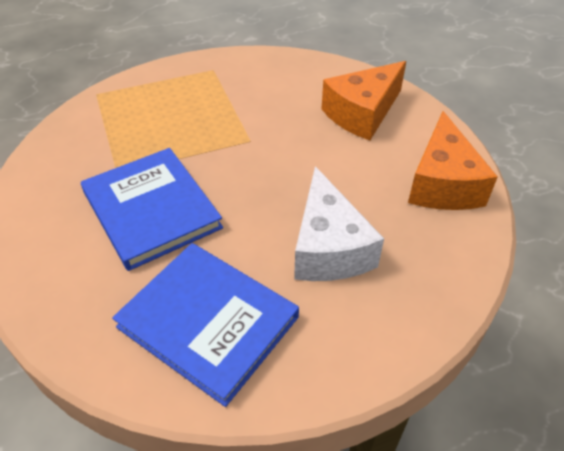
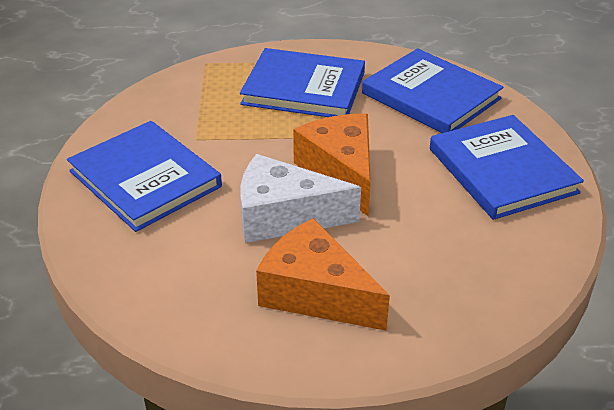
blue book: [81,148,223,271] [112,243,299,407] = 2 -> [67,121,222,232] [240,48,365,117] [362,48,503,133] [430,115,584,220] = 4

